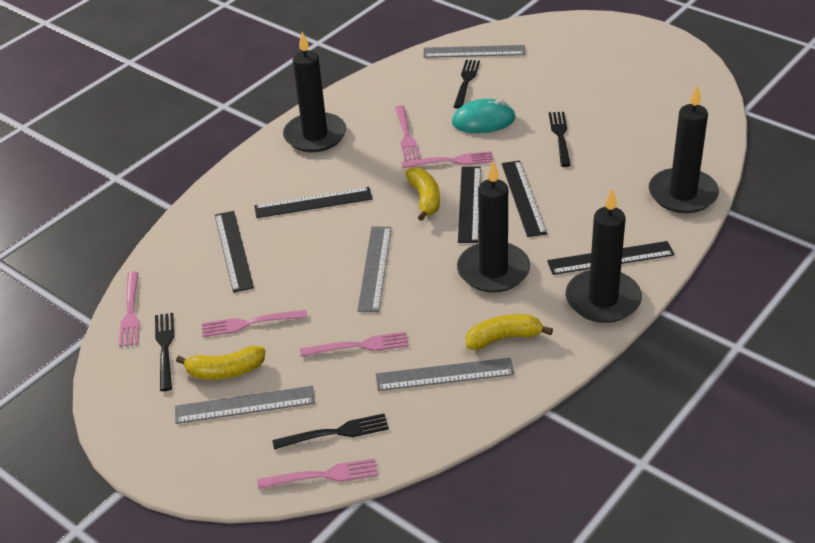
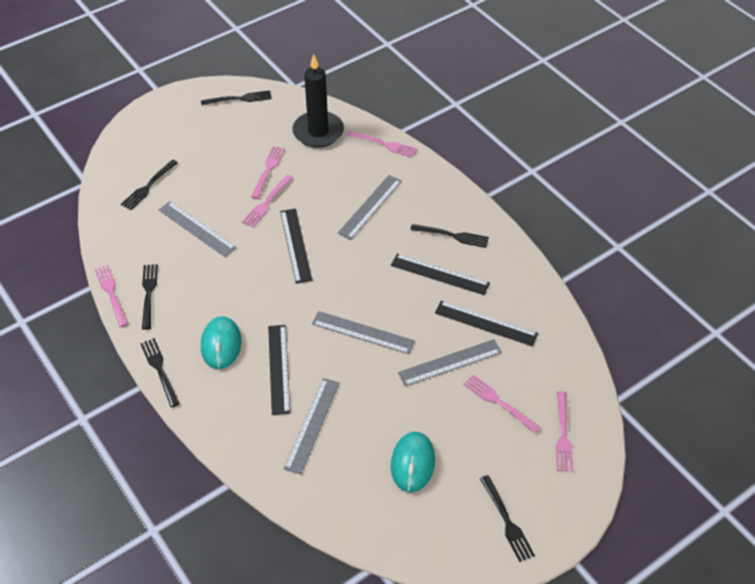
black candle: [283,32,346,152] [457,161,530,292] [566,189,642,323] [649,85,719,213] = 4 -> [293,54,344,148] = 1
black fork: [155,313,174,391] [272,414,389,450] [454,60,480,109] [549,112,571,167] = 4 -> [121,160,178,210] [140,338,180,407] [142,264,158,330] [201,90,271,105] [410,224,489,248] [480,475,535,562] = 6
black ruler: [215,211,254,293] [254,187,372,218] [458,167,481,243] [501,161,547,237] [547,241,674,275] = 5 -> [268,325,290,415] [280,209,312,284] [391,254,490,295] [435,301,538,346] = 4
grey ruler: [175,386,315,424] [357,226,391,312] [376,358,514,391] [423,45,525,58] = 4 -> [159,201,237,257] [284,378,340,474] [312,311,415,354] [338,175,402,240] [398,339,502,386] = 5
turquoise mouse: [452,99,515,133] = 1 -> [201,316,241,369] [391,432,435,492] = 2
yellow banana: [176,346,265,380] [405,167,440,221] [466,314,553,350] = 3 -> none = 0

